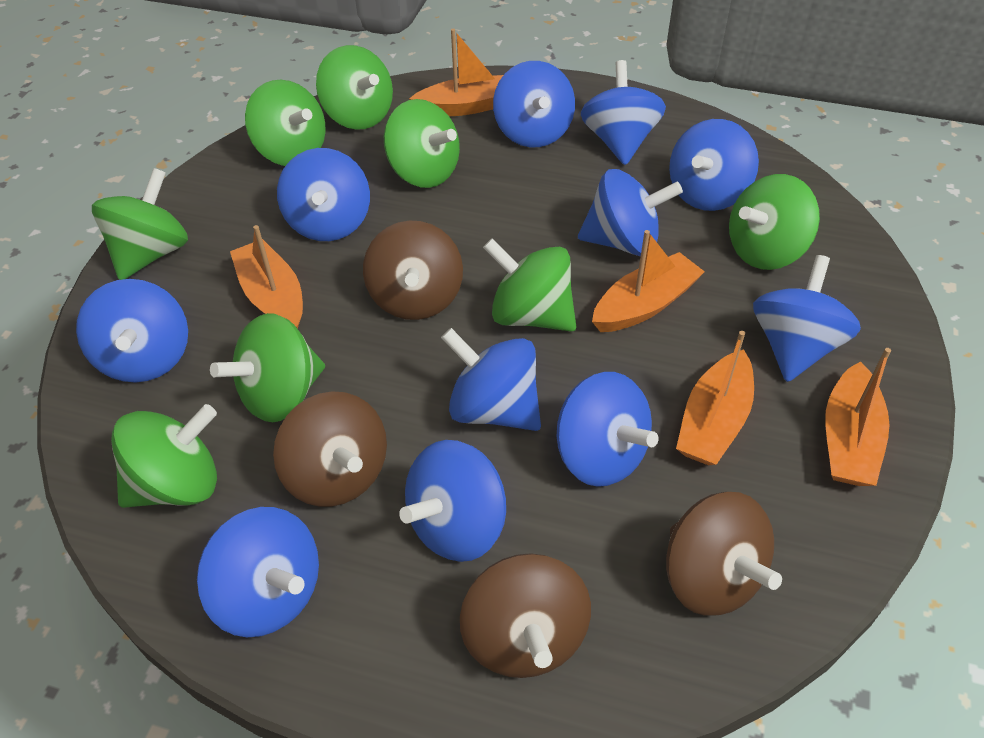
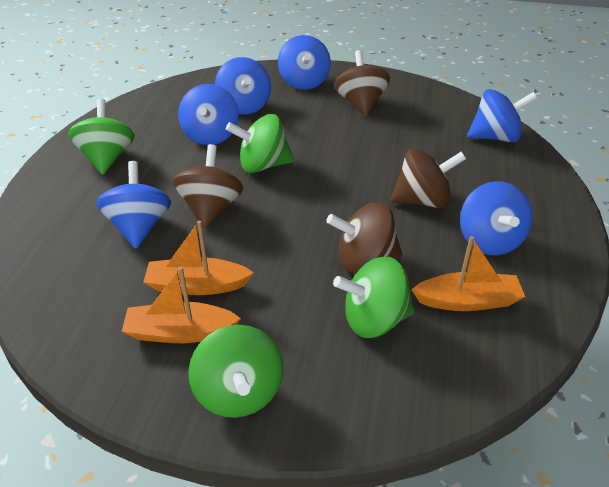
blue spinning top: [76,279,188,383] [197,507,319,637] [277,148,370,241] [399,440,506,562] [441,328,541,431] [493,61,575,147] [557,372,659,487] [578,169,683,256] [581,60,666,165] [669,119,759,211] [753,255,861,382] = 11 -> [96,161,171,249] [178,84,239,145] [215,57,271,115] [278,35,331,90] [460,181,533,255] [467,89,537,142] = 6
green spinning top: [92,168,188,280] [111,404,217,508] [210,313,325,422] [245,80,325,166] [316,45,393,130] [384,99,460,188] [483,238,576,332] [729,174,820,270] = 8 -> [68,99,135,174] [188,325,283,418] [226,114,294,173] [333,257,415,338] = 4
orange boat: [230,225,303,329] [409,29,503,116] [592,230,705,332] [676,331,754,466] [825,348,891,486] = 5 -> [122,267,241,343] [144,221,254,295] [411,236,525,311] = 3

